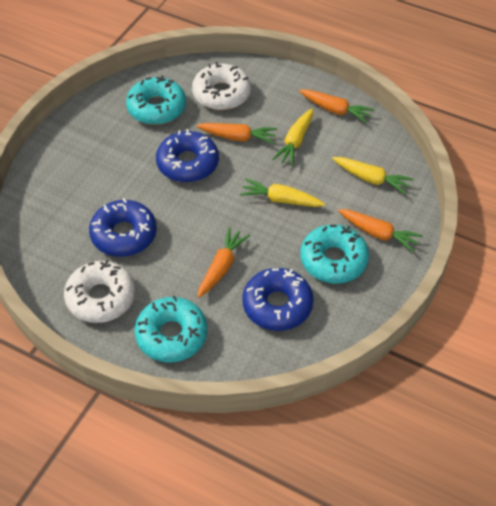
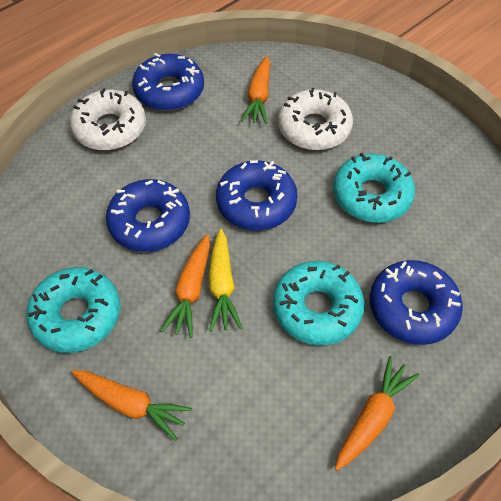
blue donut: [89,198,157,257] [156,129,219,182] [242,268,313,331] = 3 -> [106,179,190,252] [132,53,204,111] [216,160,298,230] [370,260,463,345] = 4
yellow carrot: [240,178,325,207] [272,108,313,166] [332,157,414,195] = 3 -> [208,229,242,332] = 1

